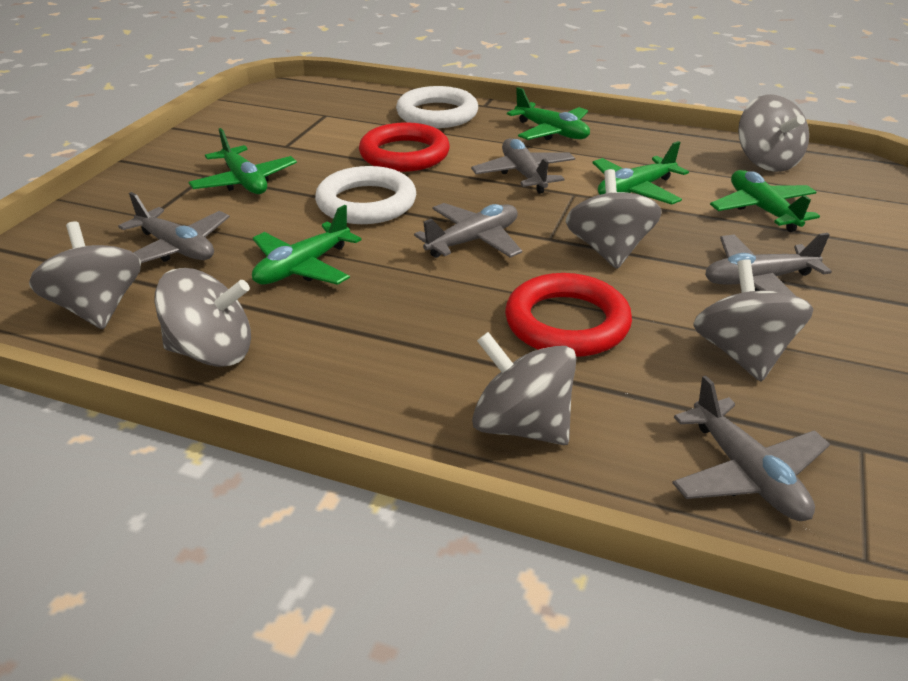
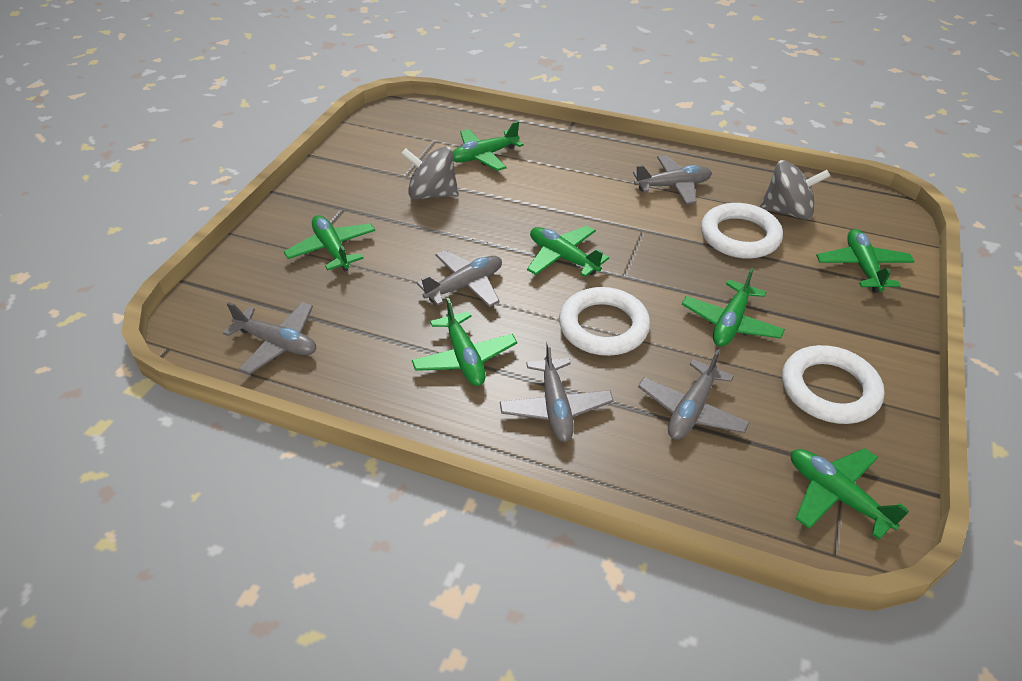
green plane: [188,128,297,194] [252,205,361,285] [507,87,590,140] [593,141,689,205] [710,170,820,232] = 5 -> [284,215,375,271] [412,298,517,386] [452,121,524,171] [527,226,609,277] [682,267,785,346] [791,448,909,540] [816,229,915,293] = 7
grey spinning top: [29,221,141,329] [154,268,251,367] [472,332,576,445] [566,169,662,269] [693,259,813,381] [738,95,809,172] = 6 -> [401,146,459,200] [760,160,830,220] = 2
red ring: [359,122,450,172] [505,273,632,357] = 2 -> none = 0
white ring: [315,166,416,224] [396,86,478,128] = 2 -> [559,287,650,356] [701,203,783,259] [782,345,885,424] = 3

